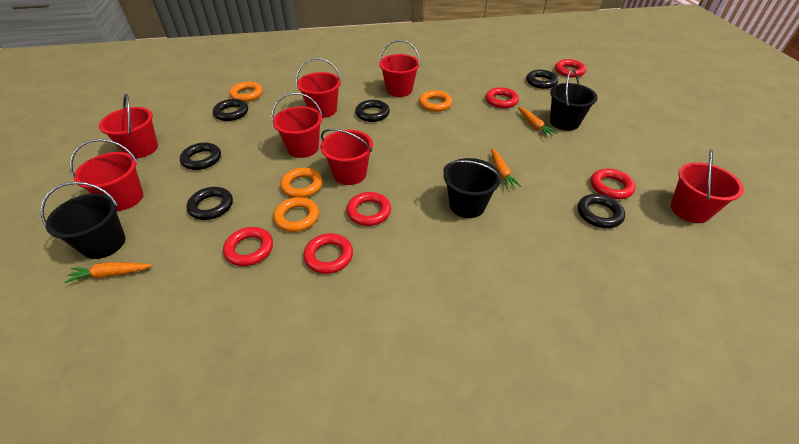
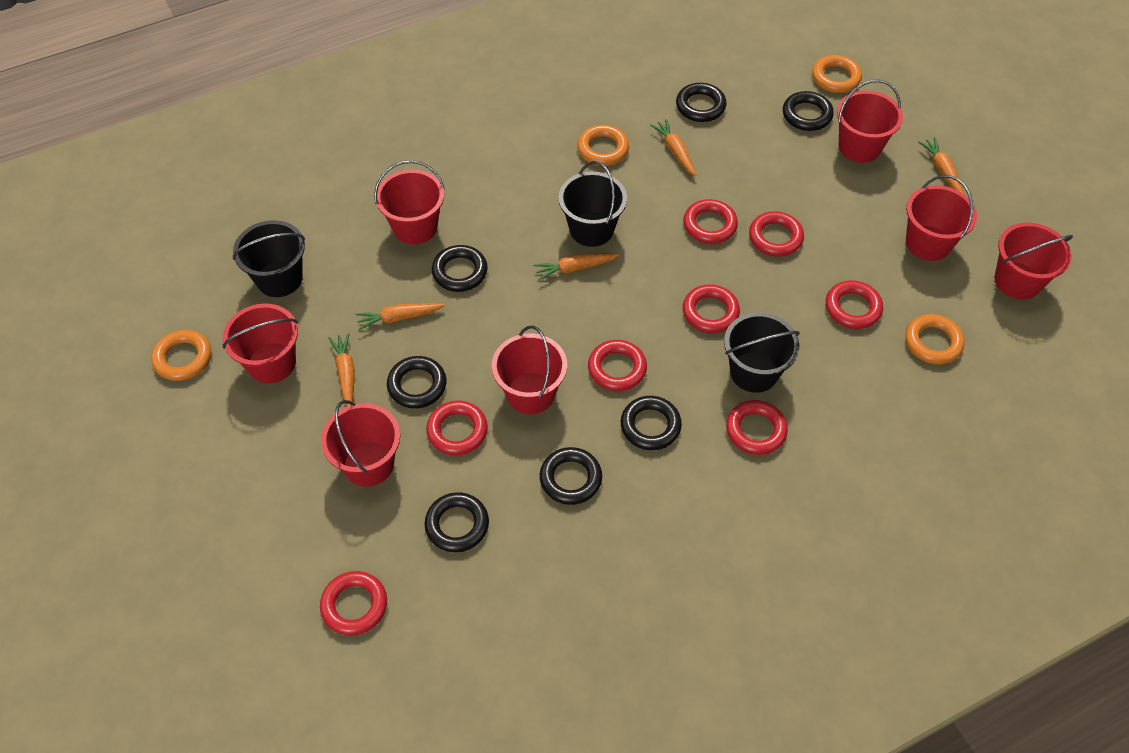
black ring: [180,143,221,170] [186,187,233,220] [213,99,248,121] [355,100,390,122] [526,70,558,89] [578,194,625,228] = 6 -> [387,356,446,409] [425,492,489,553] [432,245,488,292] [540,447,602,505] [621,396,682,450] [676,83,726,122] [783,91,834,131] = 7
orange carrot: [64,262,152,283] [491,148,521,189] [518,107,557,137] = 3 -> [328,333,355,406] [355,303,445,330] [534,253,619,280] [650,119,697,176] [918,137,965,195] = 5
red ring: [223,227,273,266] [303,233,353,274] [346,192,391,226] [485,87,519,108] [555,59,586,77] [591,169,636,199] = 6 -> [320,571,387,636] [426,400,488,456] [588,340,647,391] [683,199,738,244] [683,284,740,333] [726,400,788,455] [749,211,804,257] [826,280,883,329] = 8

